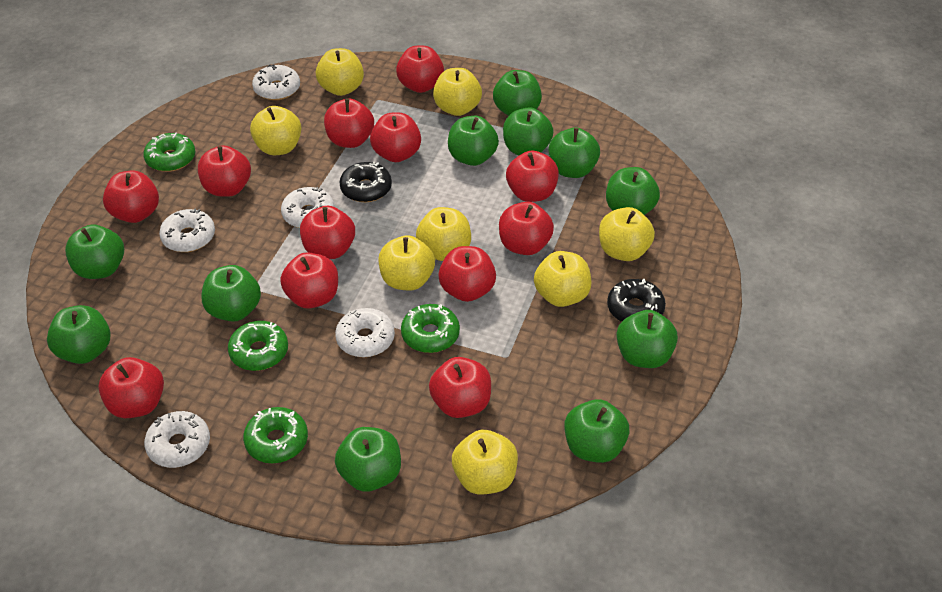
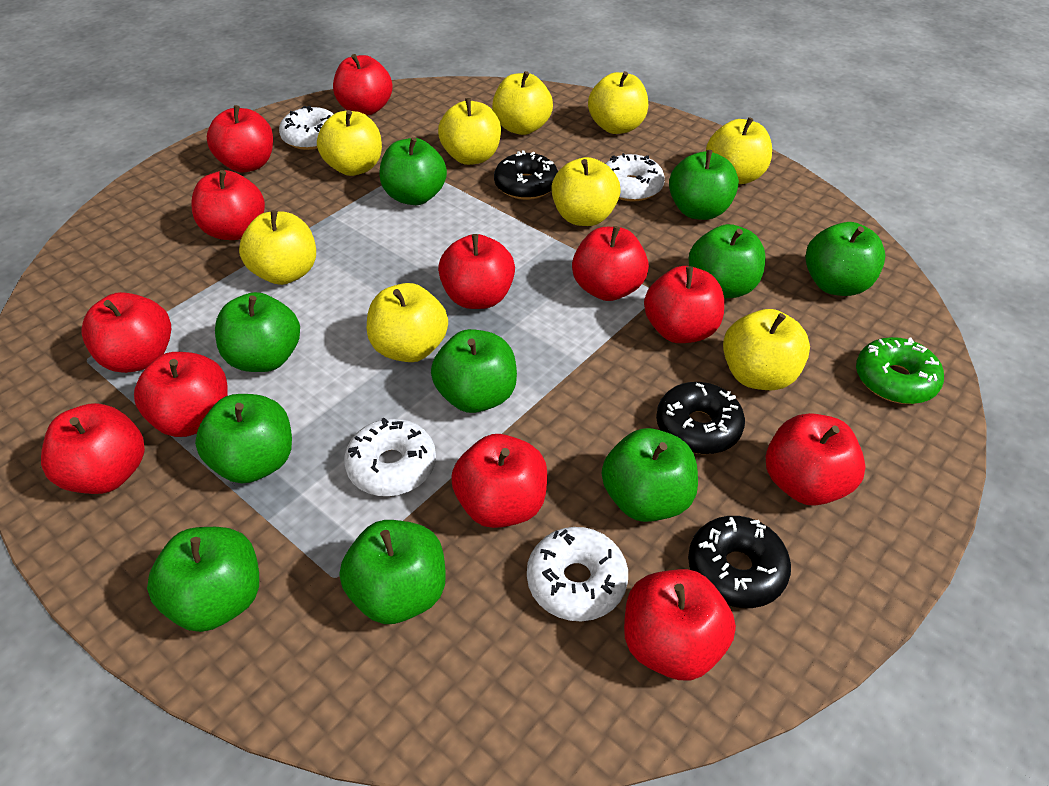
black donut: [339,162,392,202] [607,279,666,322] = 2 -> [494,151,558,200] [656,382,745,454] [688,516,791,608] = 3
green apple: [47,305,111,364] [65,224,124,279] [201,265,261,322] [335,427,401,492] [448,116,499,166] [493,70,542,116] [503,107,553,155] [549,128,600,178] [565,399,629,463] [606,167,660,215] [616,310,678,368] = 11 -> [147,527,259,632] [195,394,292,484] [215,292,300,372] [340,520,446,624] [380,137,447,205] [431,329,517,413] [602,428,698,522] [669,150,739,220] [689,224,766,298] [806,222,885,296] = 10
green donut: [143,133,195,172] [228,321,288,371] [243,407,308,463] [401,304,460,353] = 4 -> [856,337,944,404] = 1
white donut: [144,411,210,468] [159,209,215,252] [252,64,300,100] [281,187,335,228] [335,308,395,357] = 5 -> [279,106,334,150] [344,417,436,496] [527,527,628,622] [605,153,665,202] = 4
yellow apple: [250,106,302,155] [316,48,364,96] [379,235,435,291] [416,207,471,261] [433,68,482,116] [452,430,518,494] [534,251,591,307] [599,207,655,261] = 8 -> [239,210,316,285] [317,110,382,176] [367,283,448,362] [438,98,501,165] [492,71,553,135] [551,157,621,226] [588,71,648,134] [706,117,772,184] [723,309,810,390] = 9

